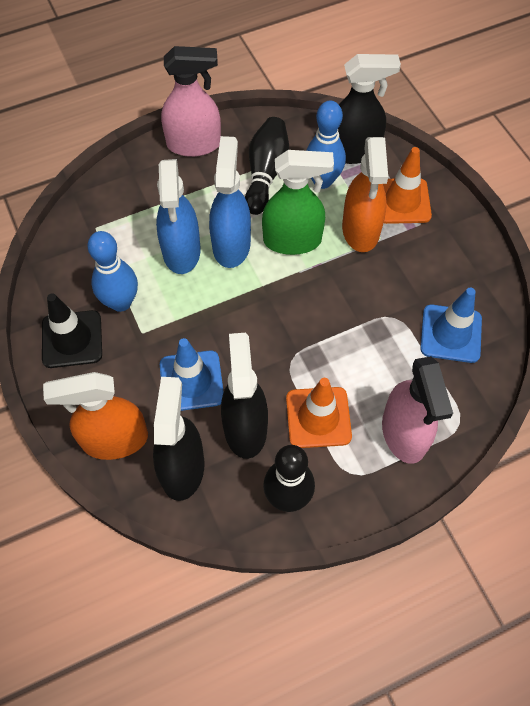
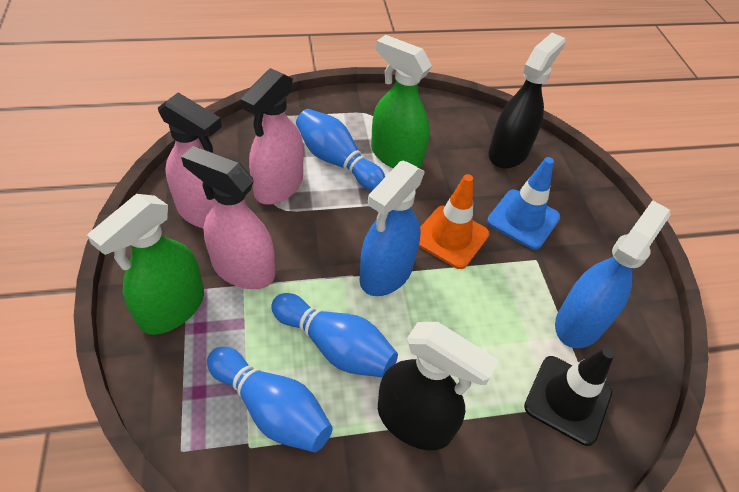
black bowling pin: [245,117,289,215] [263,445,315,512] = 2 -> none = 0
black spray bottle: [153,377,204,501] [221,333,268,459] [338,54,401,164] = 3 -> [378,322,499,450] [489,33,565,169] = 2
blue bowling pin: [87,231,138,312] [306,101,346,189] = 2 -> [207,347,333,452] [271,293,398,377] [296,109,385,191] = 3
blue traffic cone: [160,338,224,411] [420,288,482,363] = 2 -> [487,157,560,250] = 1
green spray bottle: [262,150,334,255] = 1 -> [87,194,204,335] [371,35,432,168] = 2
orange spray bottle: [43,372,148,460] [342,137,388,252] = 2 -> none = 0
orange traffic cone: [286,378,352,448] [383,147,432,224] = 2 -> [419,174,489,269] = 1
pink spray bottle: [161,46,221,157] [382,356,453,464] = 2 -> [158,92,222,228] [181,146,275,289] [240,68,303,205] = 3

